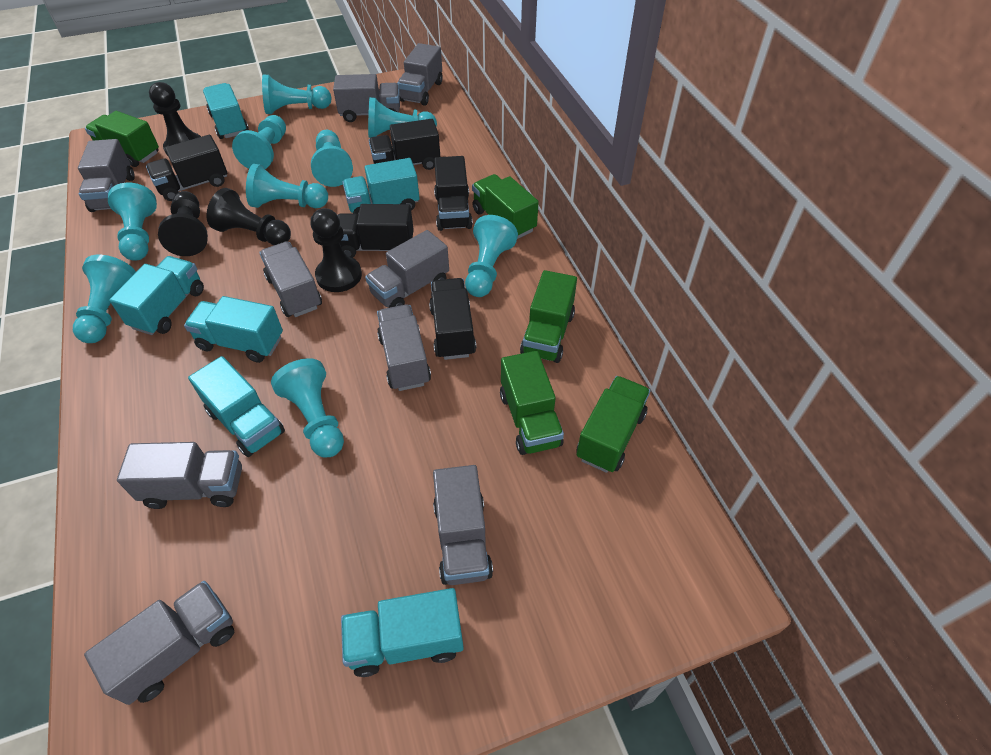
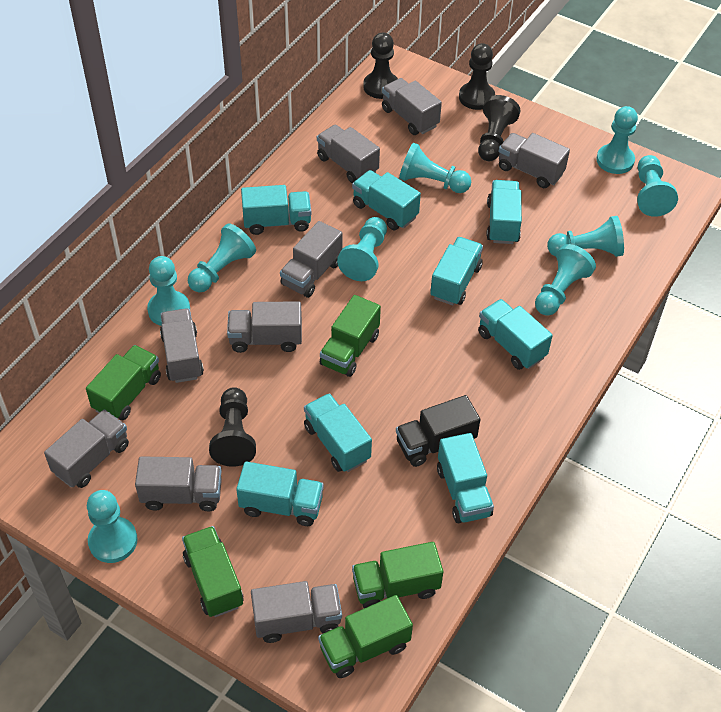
black truck: [146,135,227,201] [337,204,414,258] [369,119,440,170] [429,278,476,360] [434,156,473,231] = 5 -> [396,395,481,467] = 1
turquoise truck: [109,256,204,335] [184,296,283,363] [188,356,285,457] [203,83,249,139] [341,588,464,677] [343,158,420,214] = 6 -> [236,461,324,526] [241,185,311,235] [304,393,372,472] [352,170,421,230] [430,237,483,306] [437,433,494,523] [478,299,553,370] [486,180,522,244] = 8

